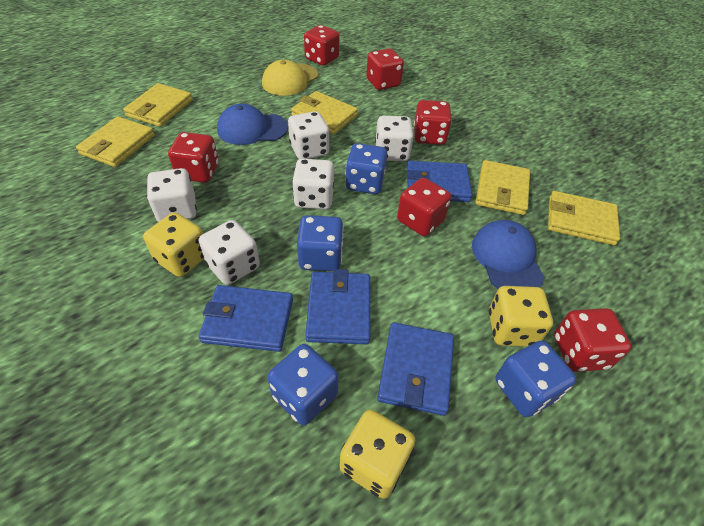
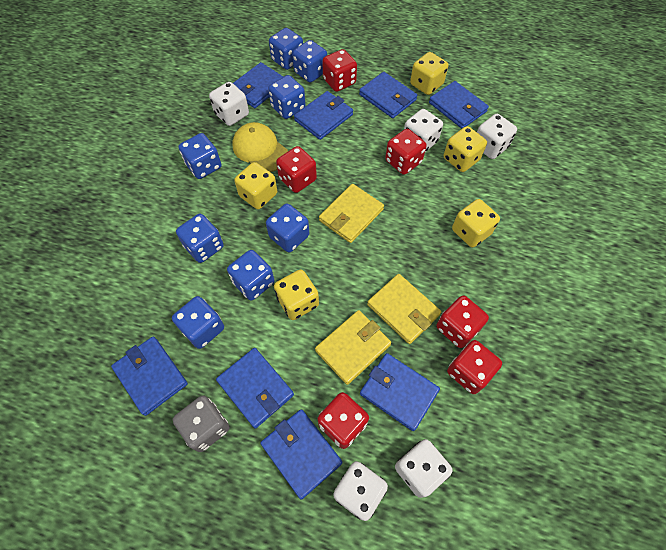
blue cap: [217,104,288,145] [472,220,545,289] = 2 -> none = 0
blue dice: [267,344,339,426] [297,215,344,271] [345,143,387,194] [495,340,576,417] = 4 -> [172,296,224,349] [176,214,224,263] [179,133,222,179] [227,250,274,301] [266,204,309,252] [268,75,305,119] [269,28,303,70] [292,40,327,83] = 8
blue wallet: [199,285,293,352] [305,269,370,344] [377,322,454,416] [407,161,472,202] = 4 -> [111,337,188,416] [216,348,294,428] [233,62,283,108] [260,409,342,499] [294,91,353,140] [359,72,418,118] [360,353,440,431] [429,81,489,129] = 8
grey dice: none = 0 -> [173,396,229,452] = 1
yellow dice: [143,212,204,277] [340,409,415,499] [489,286,553,347] = 3 -> [234,162,277,209] [274,269,319,320] [410,52,448,95] [444,126,487,172] [452,199,500,248] = 5
yellow wallet: [76,116,155,167] [123,83,193,127] [291,91,358,134] [475,160,530,215] [548,191,620,245] = 5 -> [315,310,391,385] [319,184,384,243] [367,274,441,344] = 3

